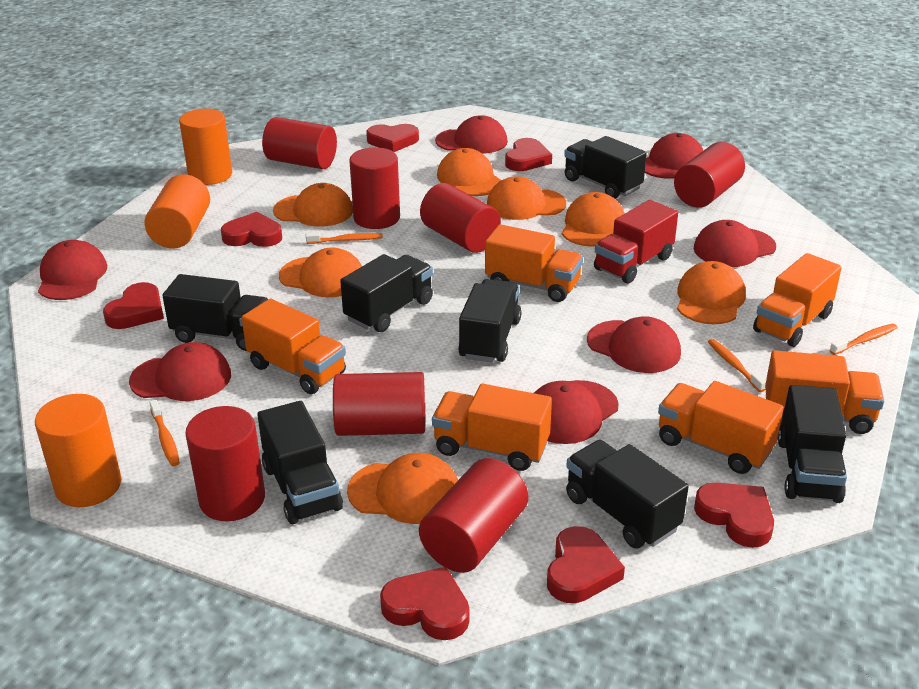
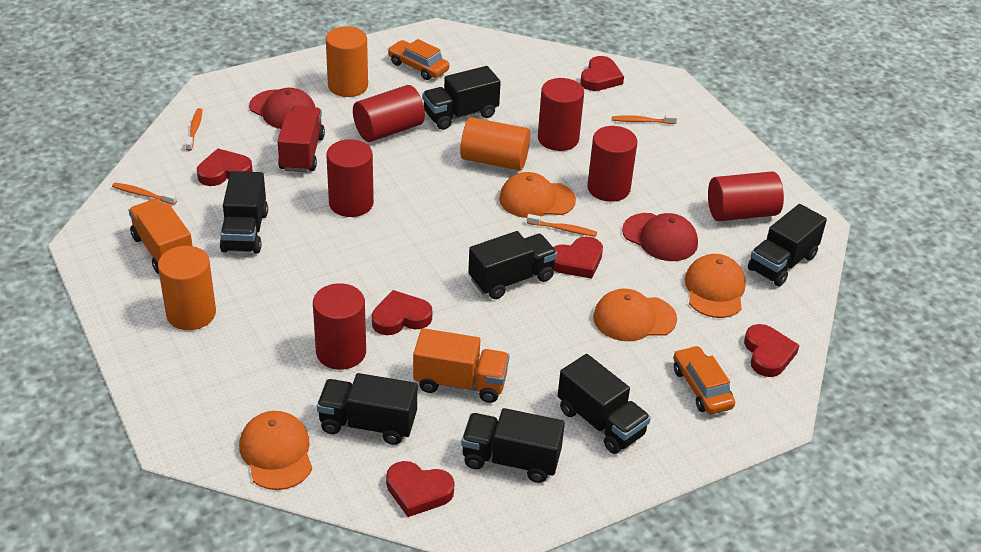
orange cap: [273,183,353,227] [279,248,362,297] [347,453,458,524] [437,148,501,196] [487,176,566,220] [562,192,625,247] [677,261,746,324] = 7 -> [239,411,312,490] [499,172,576,218] [593,289,677,341] [685,254,746,318] = 4
orange car: none = 0 -> [388,39,449,80] [673,345,735,415] = 2
orange truck: [242,299,346,394] [432,384,552,471] [485,224,583,302] [658,381,784,474] [753,253,842,347] [765,350,884,434] = 6 -> [129,199,192,274] [413,328,509,403] = 2
red cap: [38,240,107,300] [129,342,231,401] [435,115,508,154] [534,380,619,444] [587,316,681,373] [645,133,703,179] [694,220,776,267] = 7 -> [249,88,315,129] [622,213,698,261] = 2
red cylinder: [185,406,265,521] [262,117,337,169] [333,372,425,436] [349,148,400,229] [419,458,528,573] [420,183,501,253] [674,142,745,208] = 7 -> [313,283,366,370] [326,139,374,217] [353,85,425,142] [538,78,584,151] [587,126,637,202] [708,171,784,221] = 6
red heart: [103,282,164,329] [221,212,282,247] [366,124,419,152] [380,567,470,640] [505,138,552,171] [547,526,625,603] [694,482,774,548] = 7 -> [197,148,253,186] [372,290,432,335] [386,461,455,517] [553,236,603,279] [580,56,624,91] [744,324,799,377] = 6

